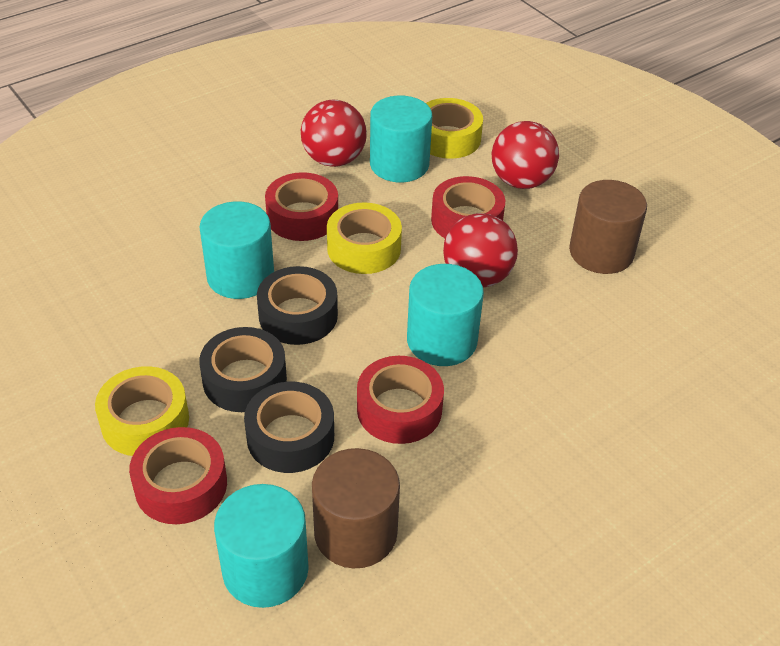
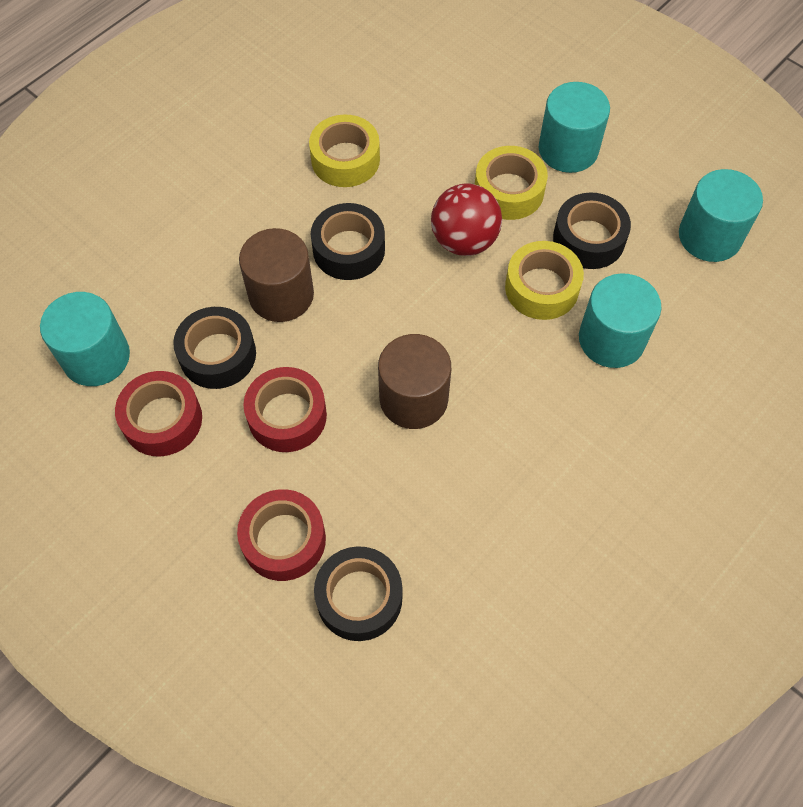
black tape: [199,327,287,412] [244,382,334,473] [257,266,338,345] = 3 -> [173,307,256,389] [311,203,385,280] [314,546,403,641] [553,192,631,269] = 4
red ball: [301,100,367,167] [443,213,518,288] [492,121,559,189] = 3 -> [431,183,502,256] = 1
red tape: [129,427,227,524] [265,172,338,241] [357,356,444,444] [431,176,505,238] = 4 -> [115,371,202,457] [237,489,326,581] [243,367,327,452] = 3

